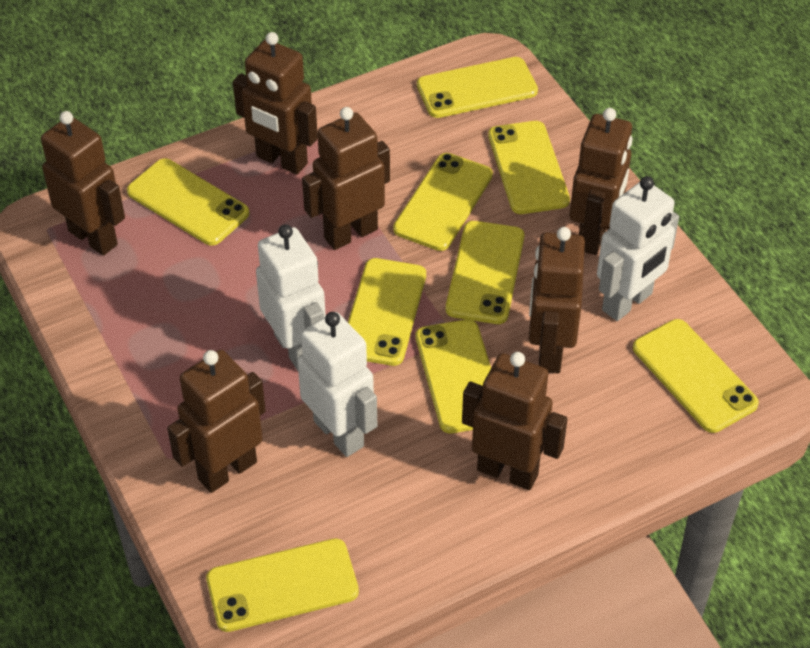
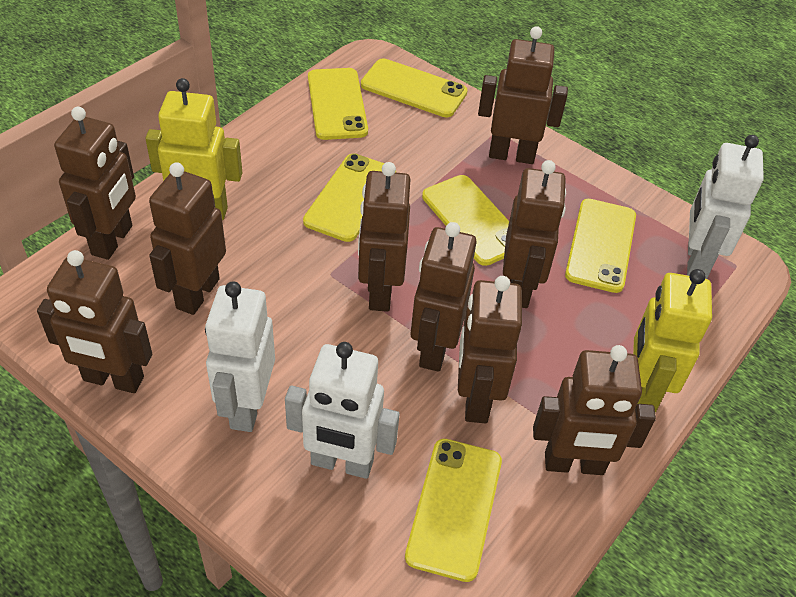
brown robot: [41,111,125,256] [167,350,266,493] [233,32,318,175] [302,107,390,250] [462,352,568,490] [529,227,585,373] [570,108,633,255] = 7 -> [37,250,152,393] [54,107,136,260] [149,162,226,315] [358,162,411,312] [411,222,477,372] [458,276,522,423] [478,26,568,164] [503,160,566,308] [533,345,656,475] = 9
yellow phone: [127,158,249,246] [206,538,359,632] [348,258,426,366] [393,153,493,251] [416,319,491,433] [417,57,538,118] [446,221,524,324] [488,121,570,214] [633,319,759,433] = 9 -> [303,153,396,242] [308,68,368,140] [361,58,468,117] [405,439,502,582] [422,175,509,266] [565,199,636,293] = 6
yellow robot: none = 0 -> [145,78,242,220] [633,269,712,413] = 2

